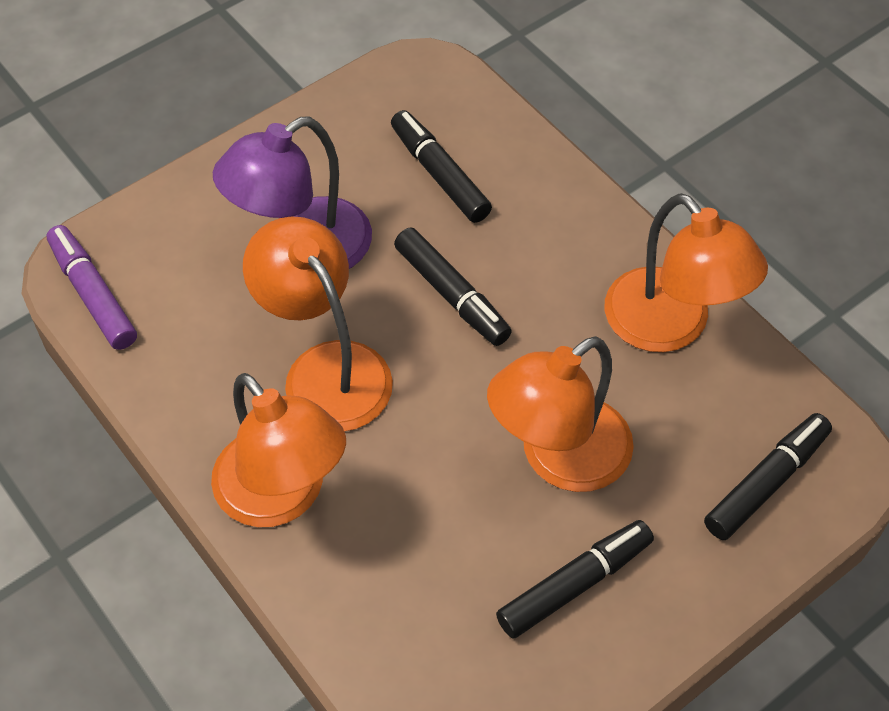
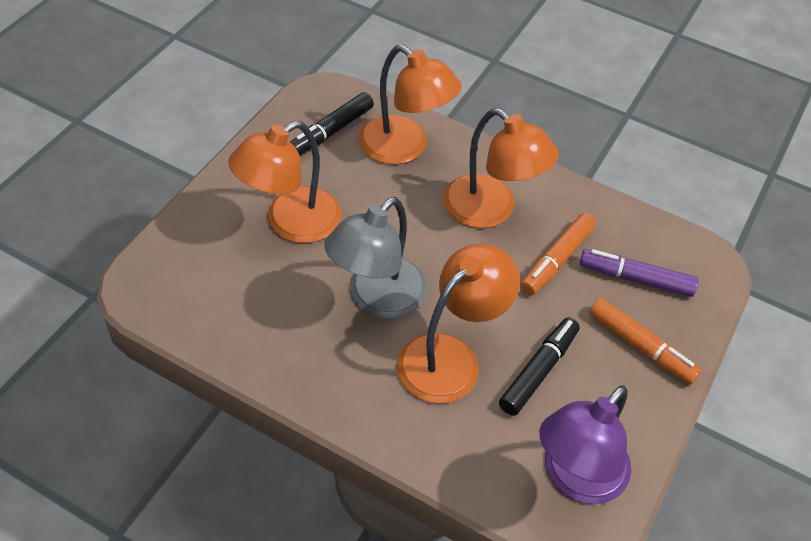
black marker: [391,110,492,223] [394,227,512,346] [496,520,654,639] [704,413,832,540] = 4 -> [291,92,374,156] [499,317,580,416] = 2
grey lamp: none = 0 -> [324,197,427,319] = 1
orange marker: none = 0 -> [521,213,596,295] [589,298,701,385] = 2

